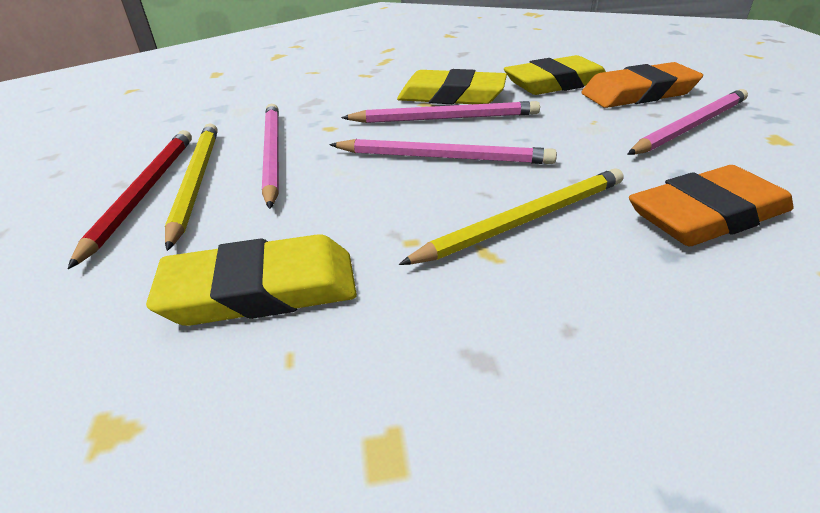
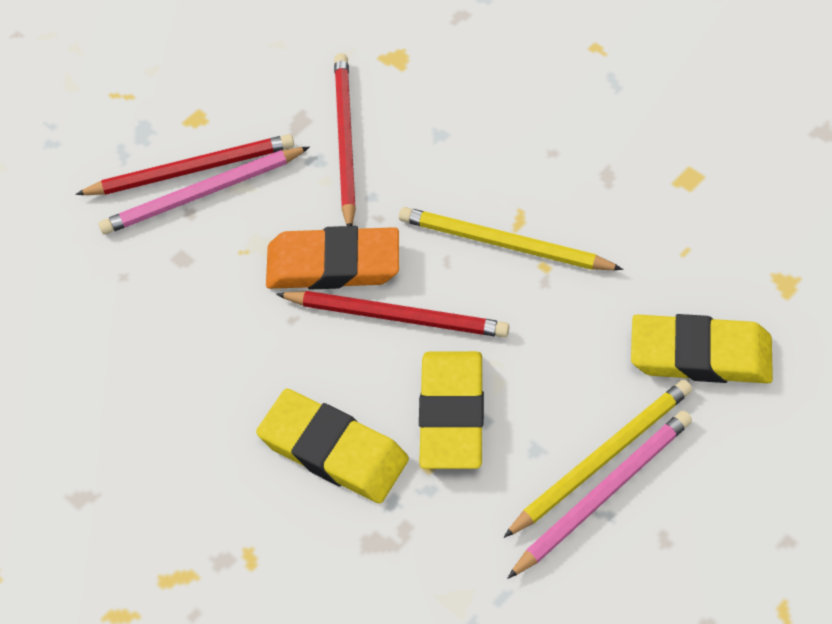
orange eraser: [581,62,703,108] [629,165,794,246] = 2 -> [266,226,399,290] = 1
pink pencil: [262,104,279,209] [329,139,557,164] [341,101,540,123] [627,89,748,155] = 4 -> [99,147,310,235] [507,410,692,579] = 2
red pencil: [68,130,192,269] = 1 -> [75,134,294,195] [276,291,509,338] [334,53,356,226] = 3

